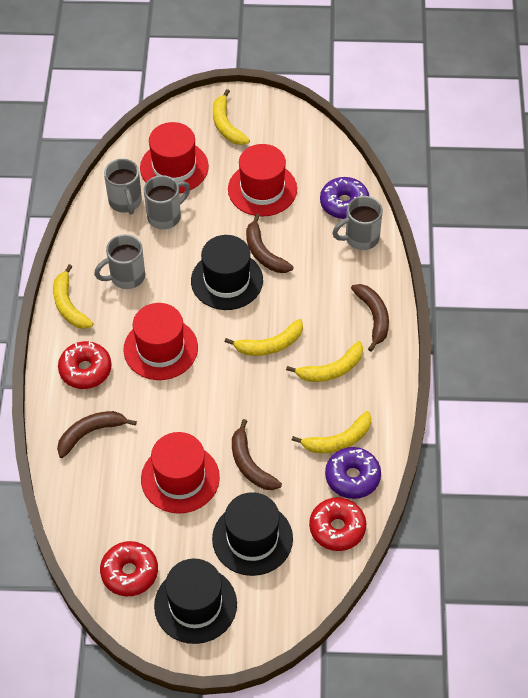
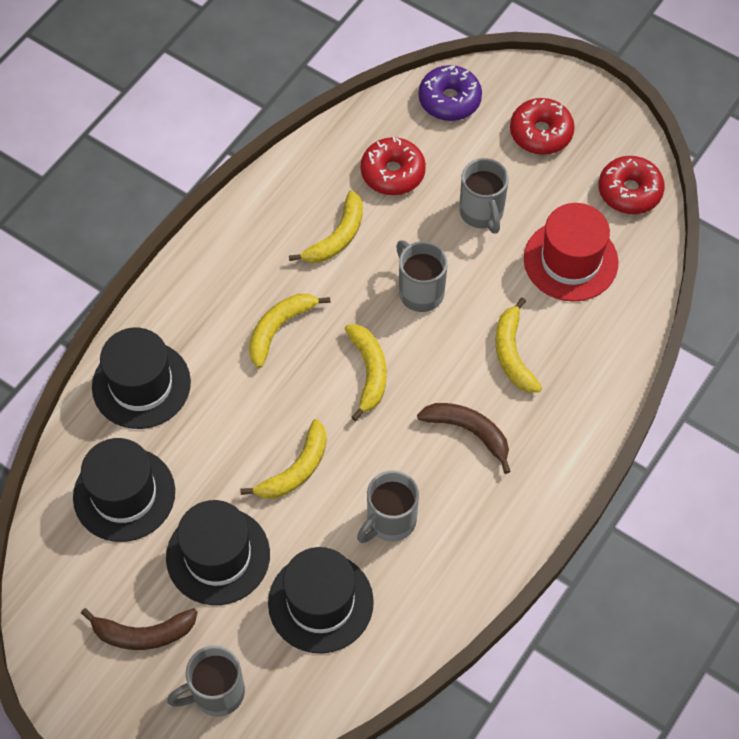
black hat: [154,559,237,644] [191,235,263,310] [212,492,293,576] = 3 -> [73,438,175,542] [92,327,191,429] [166,500,270,605] [268,547,374,653] = 4
brown banana: [57,411,137,458] [232,419,282,490] [246,214,293,273] [351,284,389,351] = 4 -> [81,608,197,650] [417,403,511,474] = 2
purple donut: [320,177,369,219] [325,447,381,499] = 2 -> [418,65,482,121] = 1
red hat: [123,303,198,380] [140,122,209,193] [141,432,220,514] [228,144,297,217] = 4 -> [524,203,618,302] = 1

